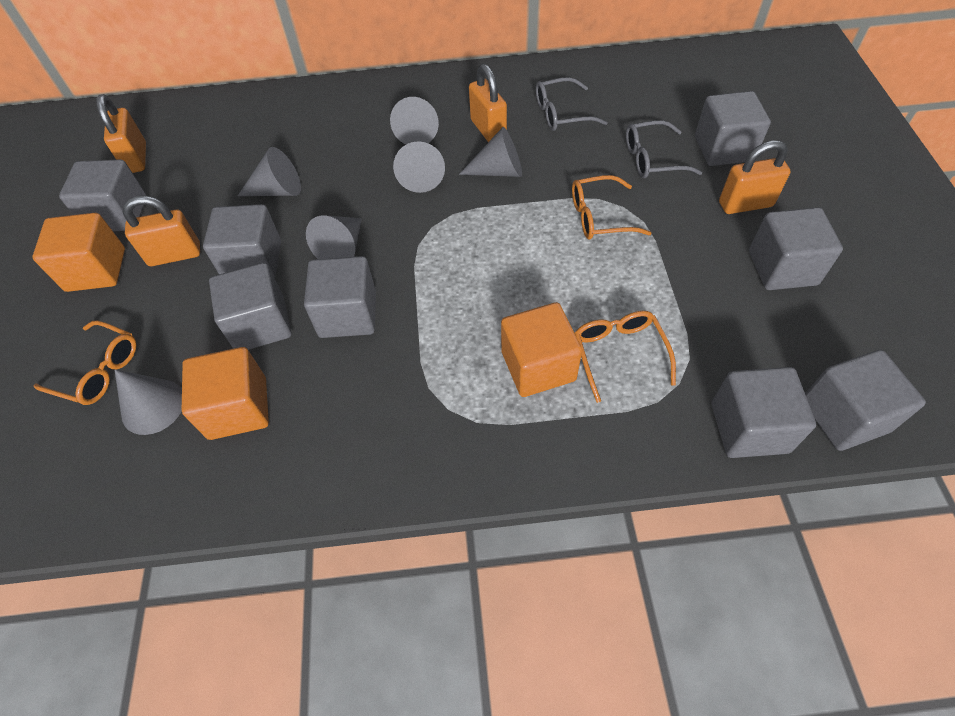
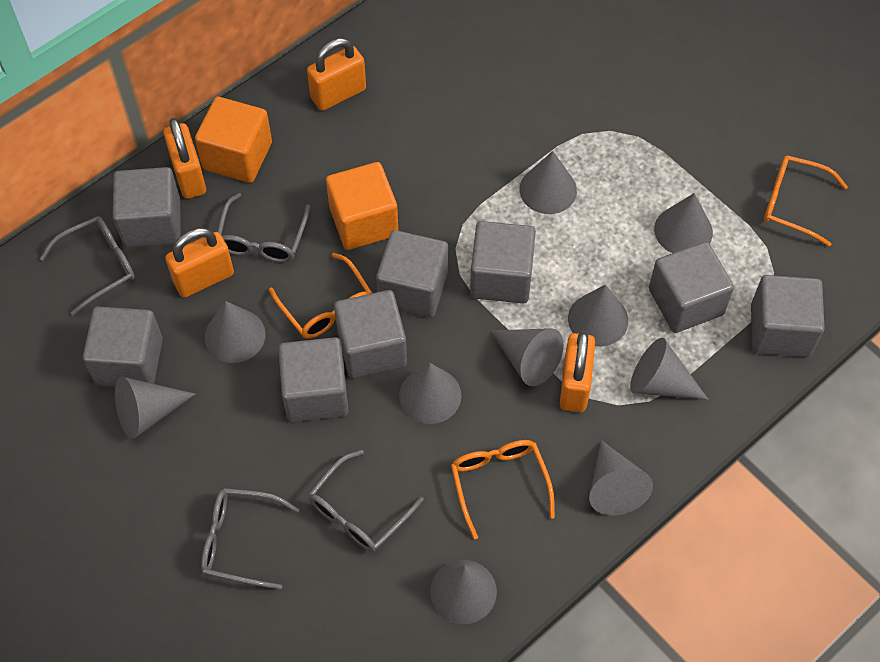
grey cone: [115,370,182,435] [238,147,301,196] [306,216,362,259] [390,97,439,144] [393,141,445,193] [459,127,522,177] = 6 -> [115,376,195,439] [205,301,266,363] [399,363,461,424] [430,560,497,624] [491,328,564,386] [520,151,577,214] [568,284,628,347] [589,440,653,516] [630,338,709,400] [654,193,713,253] = 10
grey glasses: [536,77,608,131] [626,120,702,178] = 2 -> [39,217,135,315] [201,488,299,590] [217,193,310,263] [308,450,424,552] = 4
orange cube: [32,213,125,292] [182,347,269,440] [501,302,582,397] = 3 -> [195,97,272,183] [326,162,398,250] = 2

